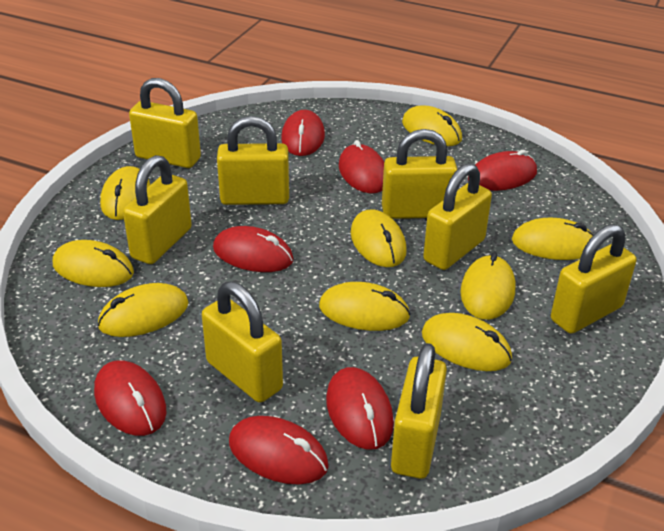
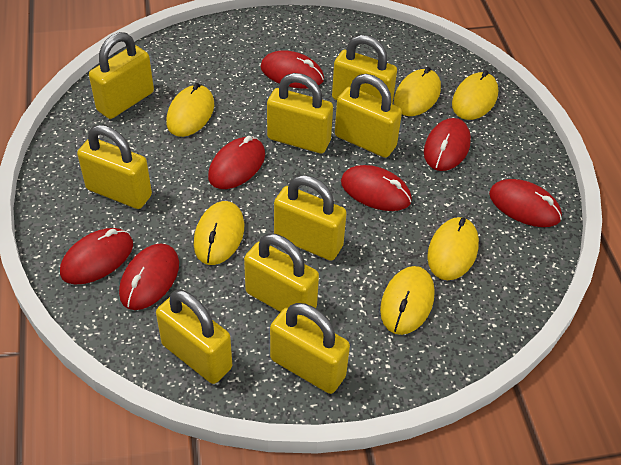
yellow mouse: [53,240,134,287] [98,283,189,337] [100,166,150,220] [319,282,410,331] [351,209,407,267] [402,105,462,146] [422,313,512,371] [460,252,516,320] [512,218,593,260] = 9 -> [166,83,214,137] [194,201,244,265] [380,266,434,335] [394,67,441,116] [427,217,479,280] [452,70,498,120] = 6
yellow padlock: [123,155,192,264] [129,78,201,168] [202,281,283,403] [217,116,289,205] [382,129,457,219] [391,343,447,479] [423,163,492,270] [551,224,636,334] = 8 -> [77,125,152,209] [89,32,154,119] [156,290,232,384] [244,234,319,318] [267,73,333,154] [270,303,350,394] [274,175,347,261] [332,35,397,104] [335,74,402,158] = 9

